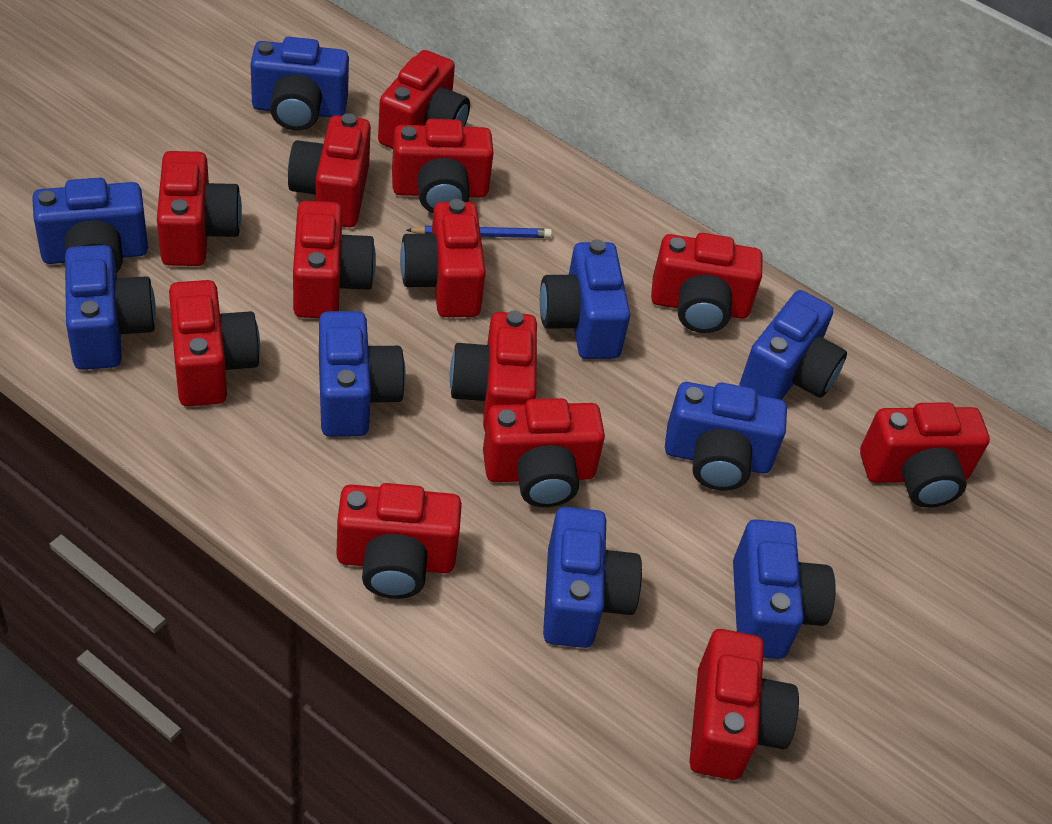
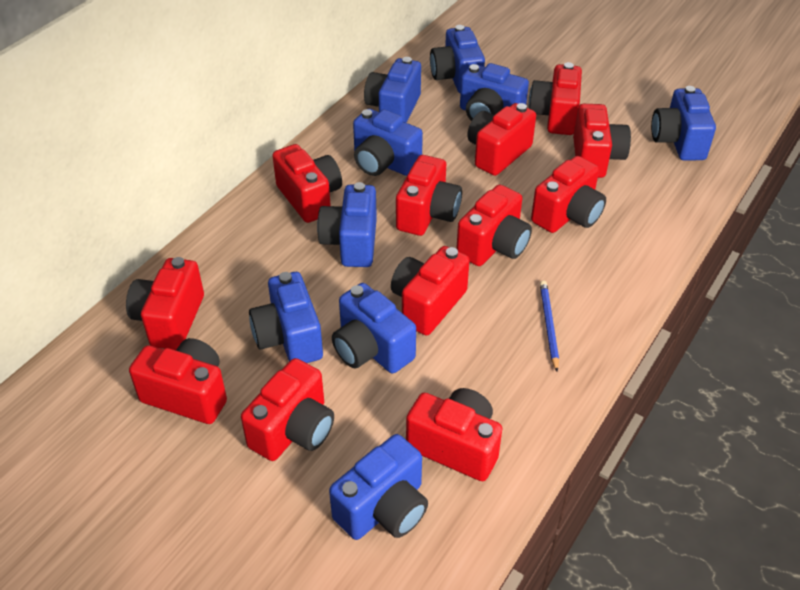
red camera: [157,151,242,266] [169,280,260,406] [288,113,371,228] [293,201,376,318] [336,483,462,599] [378,50,470,149] [392,119,493,213] [400,199,486,317] [450,310,537,431] [483,398,605,507] [651,233,763,333] [689,629,799,780] [860,403,990,508] = 13 -> [126,257,204,350] [129,338,227,424] [241,358,334,461] [272,144,342,223] [391,246,470,335] [396,155,462,236] [406,388,502,481] [456,185,532,266] [467,103,536,176] [528,62,582,135] [531,156,606,233] [573,104,631,178] = 12

